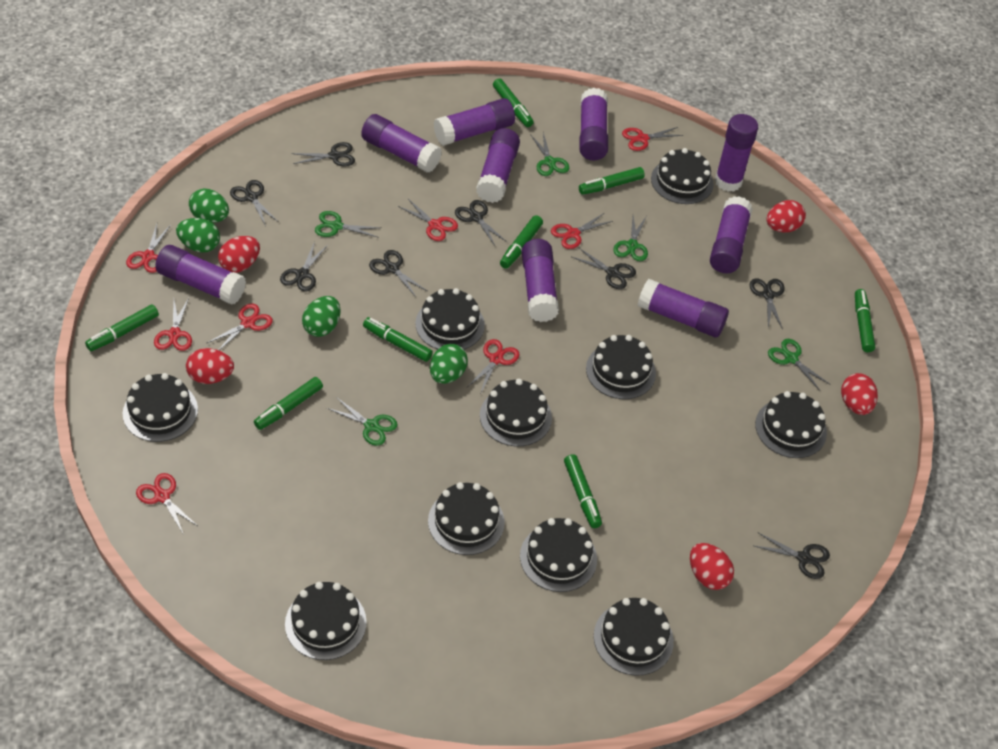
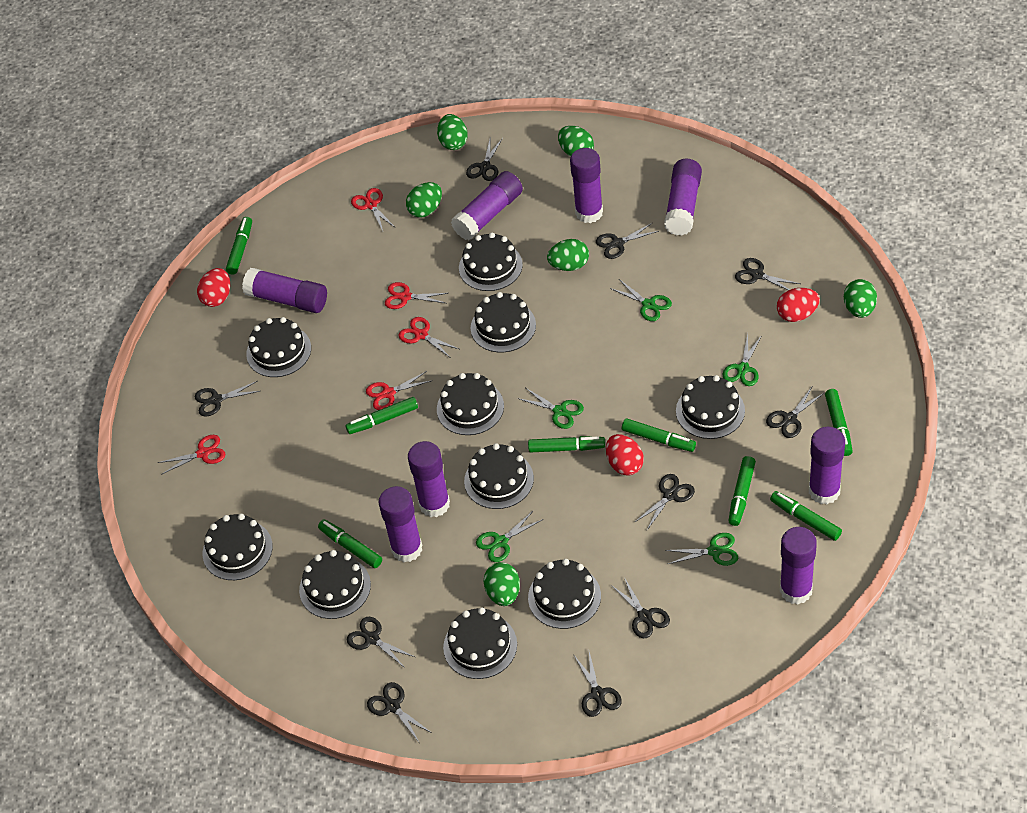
black scissors: [230,180,277,226] [280,241,328,292] [291,142,355,167] [369,250,427,297] [455,200,507,246] [572,248,636,289] [749,279,785,329] [754,532,830,579] = 8 -> [195,381,260,416] [346,617,415,668] [367,682,432,742] [466,138,503,181] [573,652,622,717] [596,223,659,259] [611,577,670,638] [635,474,695,530] [735,258,800,290] [766,387,824,438] = 10
green egg: [176,218,220,253] [189,189,229,223] [302,296,340,337] [430,344,468,384] = 4 -> [406,182,442,218] [437,114,468,150] [484,562,520,606] [547,239,589,271] [558,126,594,157] [844,279,877,318] = 6
purple glue stick: [155,245,246,305] [361,114,442,173] [434,98,515,146] [476,128,520,203] [522,239,559,322] [579,88,608,160] [638,279,729,337] [710,196,752,273] [715,114,758,192] = 9 -> [242,268,327,313] [379,486,422,562] [408,441,450,517] [451,171,523,240] [570,148,603,223] [664,159,702,236] [780,527,817,604] [809,427,845,504] = 8
red egg: [186,348,234,384] [218,236,260,273] [690,543,734,590] [766,200,806,232] [841,373,878,415] = 5 -> [197,268,230,307] [606,434,644,475] [777,288,820,322] = 3
red scissors: [126,224,171,273] [136,473,198,535] [154,298,192,351] [207,304,273,350] [398,198,458,241] [467,339,520,393] [551,213,613,249] [622,127,683,151] = 8 -> [157,435,226,475] [351,188,396,231] [366,371,433,410] [385,282,448,309] [398,317,459,358] = 5

